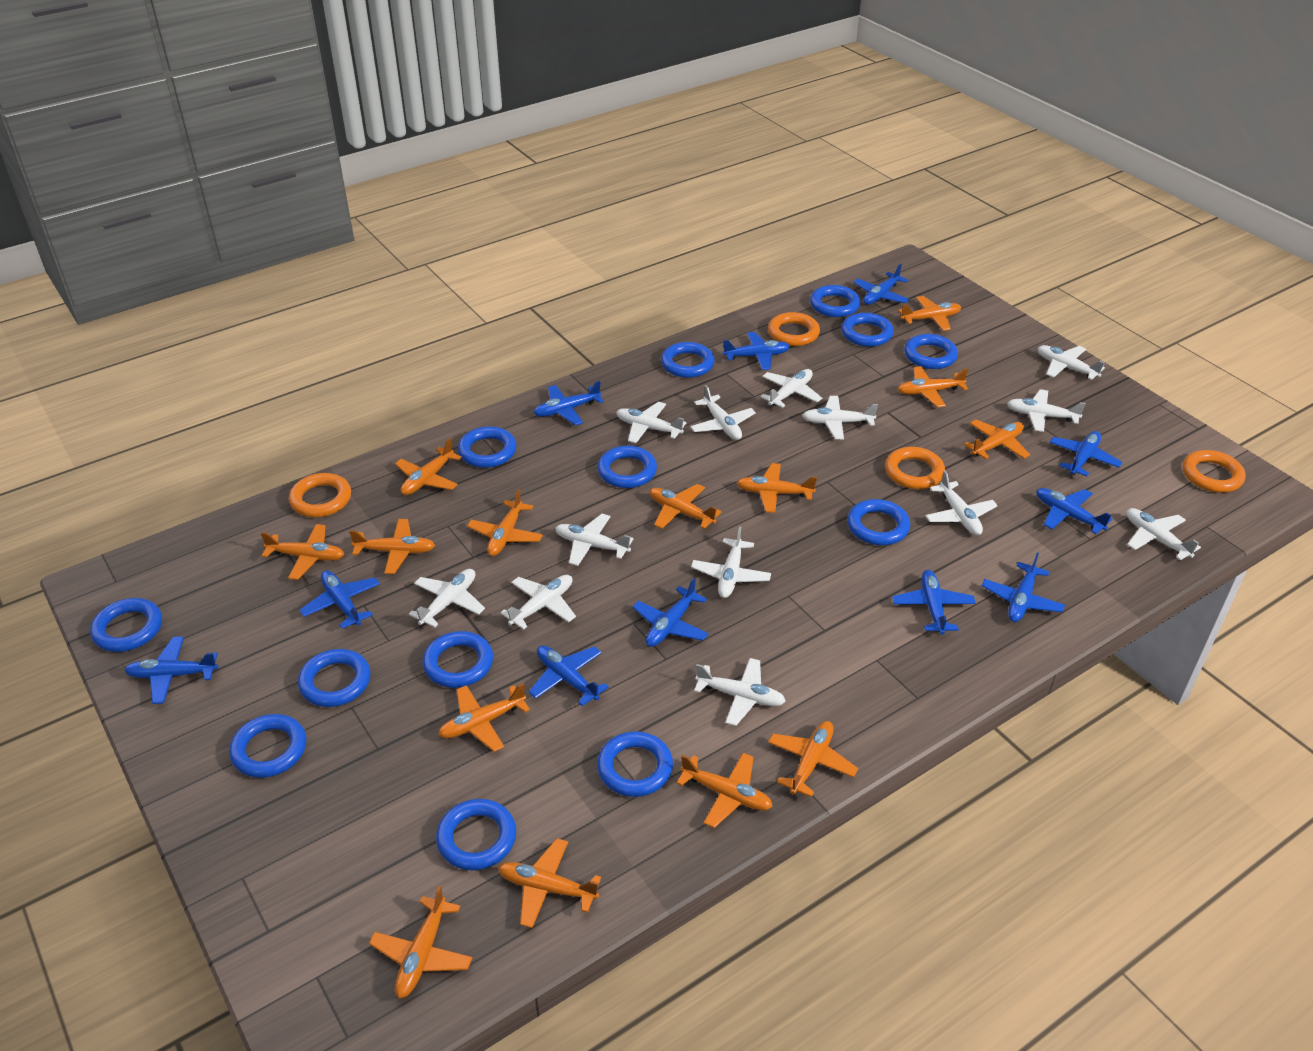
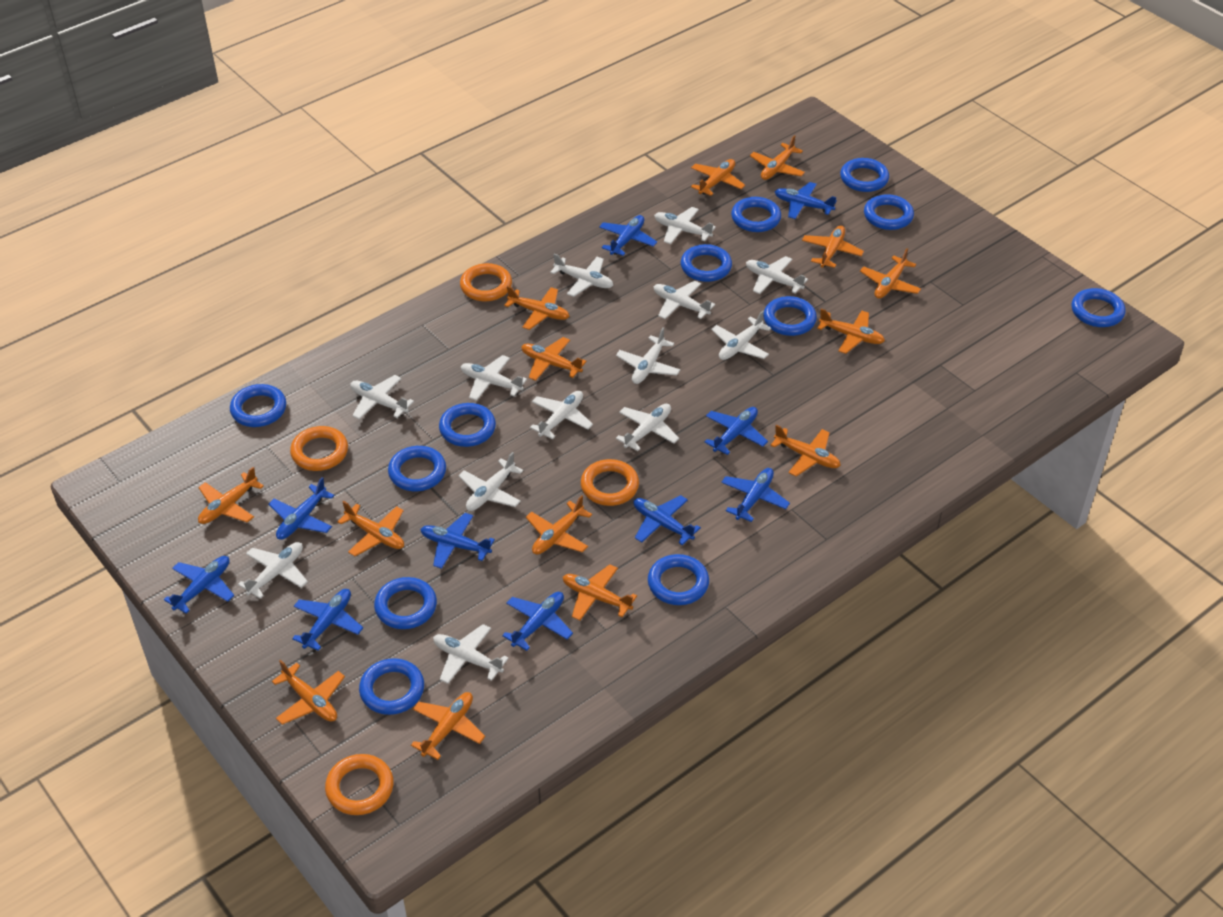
blue plane: [124,637,218,704] [299,570,380,629] [528,645,609,706] [534,381,604,425] [633,578,709,647] [723,332,790,370] [853,264,910,305] [892,570,976,635] [982,552,1065,622] [1036,488,1112,534] [1049,431,1122,476] = 11 -> [164,556,234,614] [268,477,335,540] [292,589,363,651] [420,513,495,569] [502,592,573,651] [599,215,657,256] [633,495,701,545] [704,407,768,455] [721,468,790,522] [774,182,837,219] = 10
blue ring: [90,598,162,652] [229,714,306,778] [298,649,371,707] [423,631,493,688] [436,799,516,870] [458,426,517,468] [597,446,657,488] [597,731,673,797] [661,342,715,378] [810,285,861,317] [841,313,894,347] [847,499,910,545] [904,334,958,369] = 13 -> [230,384,286,427] [359,658,424,715] [374,577,437,629] [388,446,446,491] [439,403,496,447] [648,554,709,605] [681,244,732,282] [731,197,781,232] [763,296,817,336] [840,158,889,192] [864,194,914,230] [1072,288,1126,327] = 12

